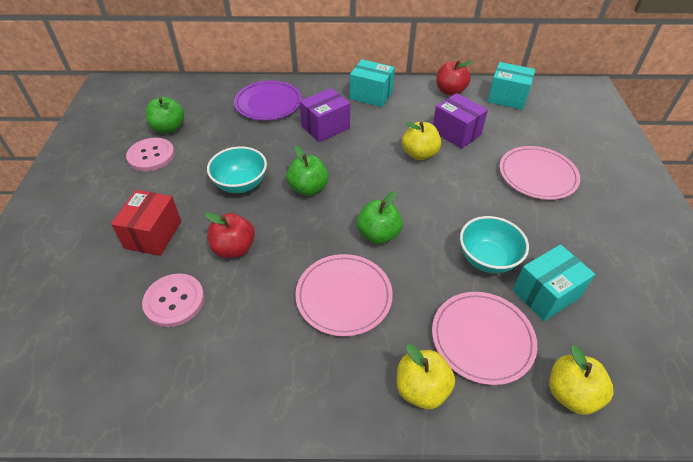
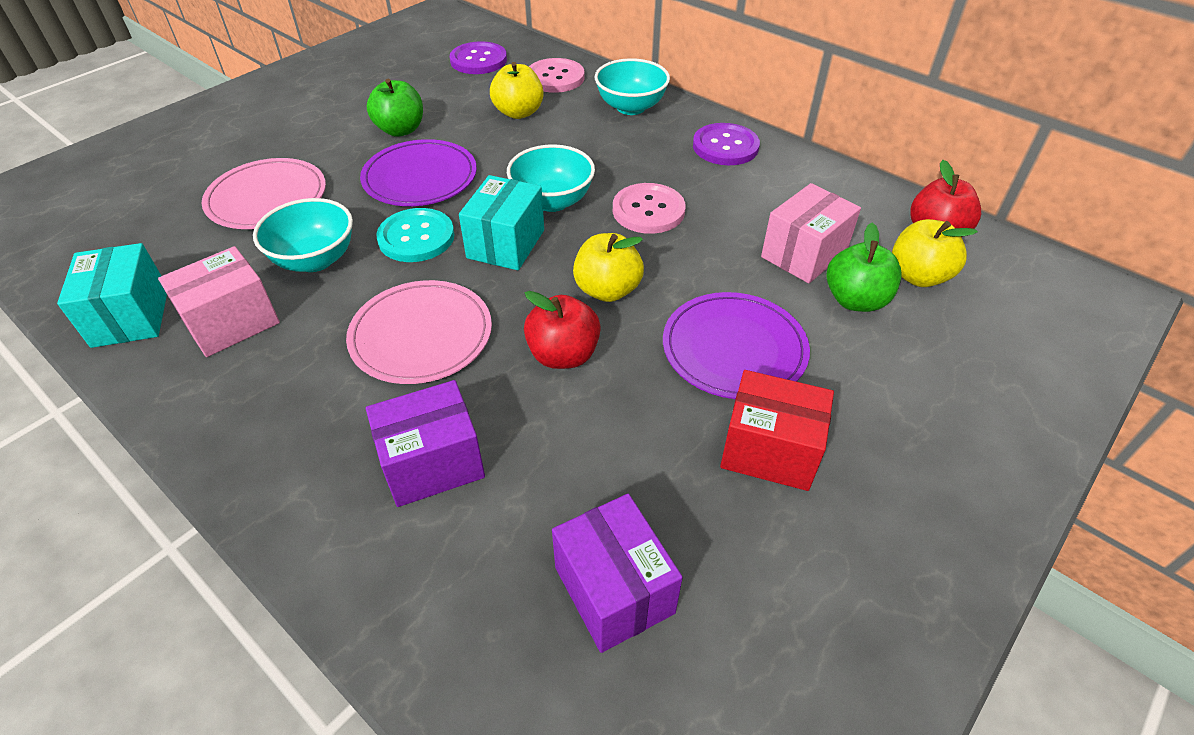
green apple: [145,97,184,134] [286,146,329,196] [357,191,402,244] = 3 -> [367,78,423,137] [827,223,902,312] = 2
pink box: none = 0 -> [158,246,280,357] [761,183,861,283] = 2
pink plate: [295,254,393,337] [432,292,537,385] [499,146,580,200] = 3 -> [202,158,326,229] [346,280,492,384] = 2
purple button: none = 0 -> [450,41,507,74] [693,123,760,165] = 2
purple plate: [234,80,302,121] = 1 -> [360,139,477,206] [663,292,810,399] = 2
turquoise bowl: [207,146,267,193] [460,216,529,273] = 2 -> [253,198,353,272] [507,144,595,212] [595,58,670,115] = 3
turquoise box: [350,59,395,107] [487,62,535,110] [513,245,595,321] = 3 -> [57,243,167,348] [459,175,544,270] = 2
turquoise button: none = 0 -> [376,208,455,262] = 1

